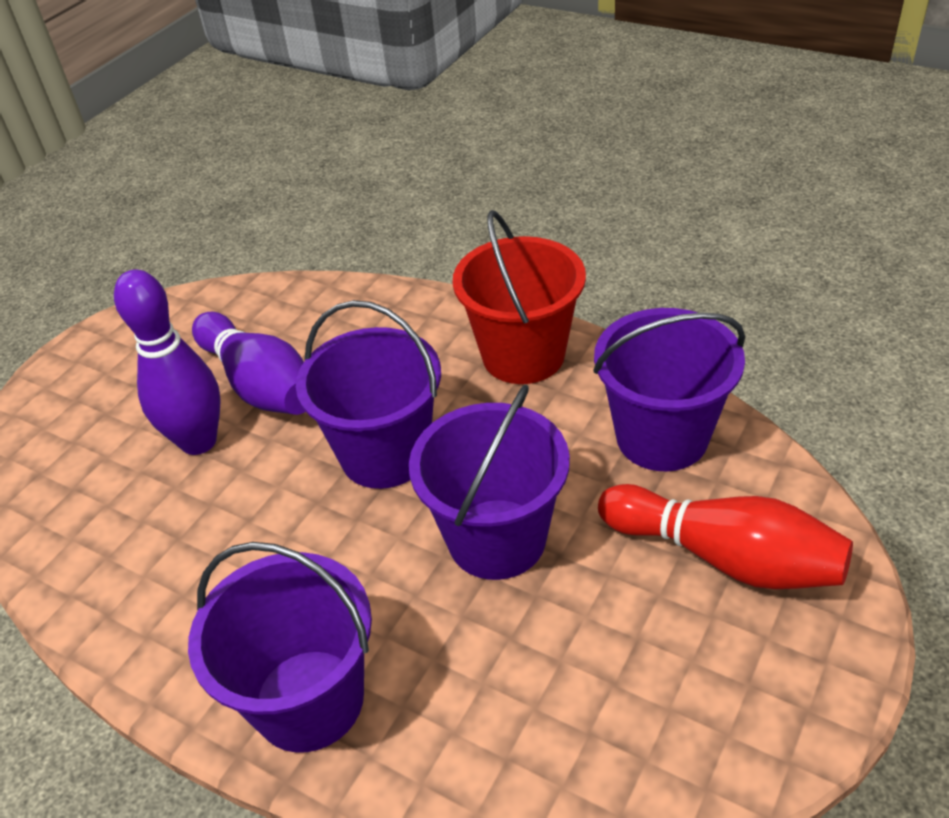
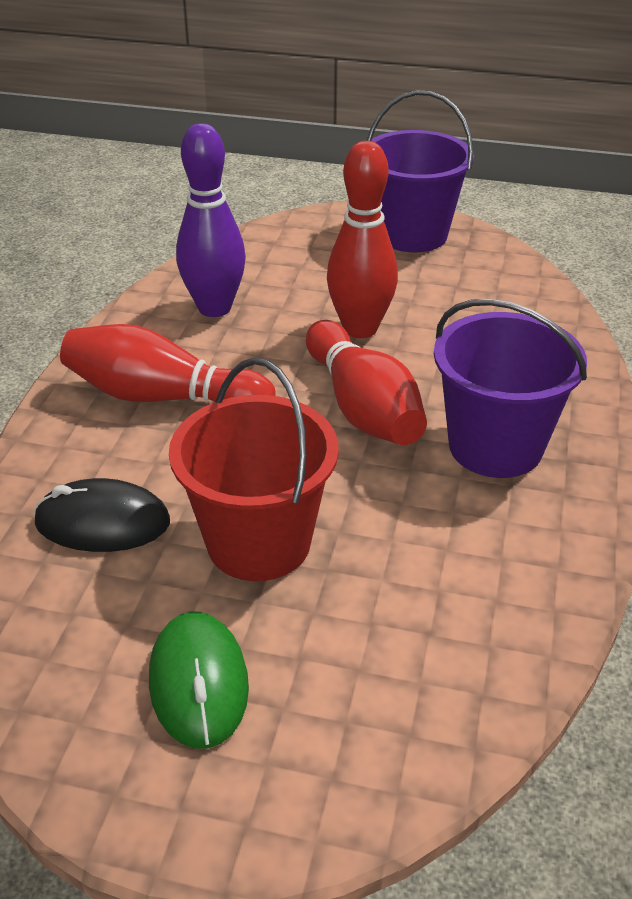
black mouse: none = 0 -> [34,478,170,552] = 1
green mouse: none = 0 -> [149,612,249,749] = 1
purple bowling pin: [114,269,221,455] [192,312,306,415] = 2 -> [176,123,246,317] = 1
purple bucket: [188,542,372,753] [296,300,441,489] [409,385,570,580] [593,308,745,471] = 4 -> [367,90,474,252] [434,299,587,478] = 2
red bowling pin: [598,484,853,589] = 1 -> [60,324,276,402] [306,320,427,445] [327,141,398,338] = 3

